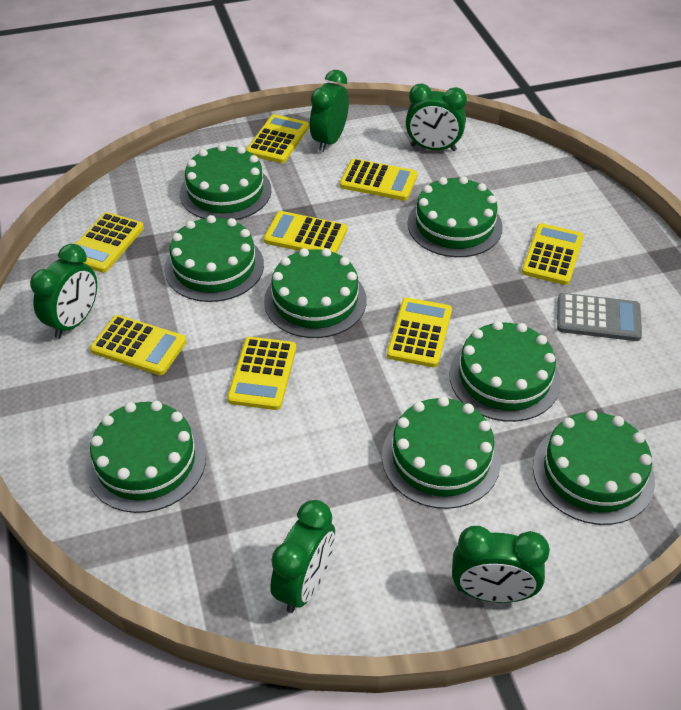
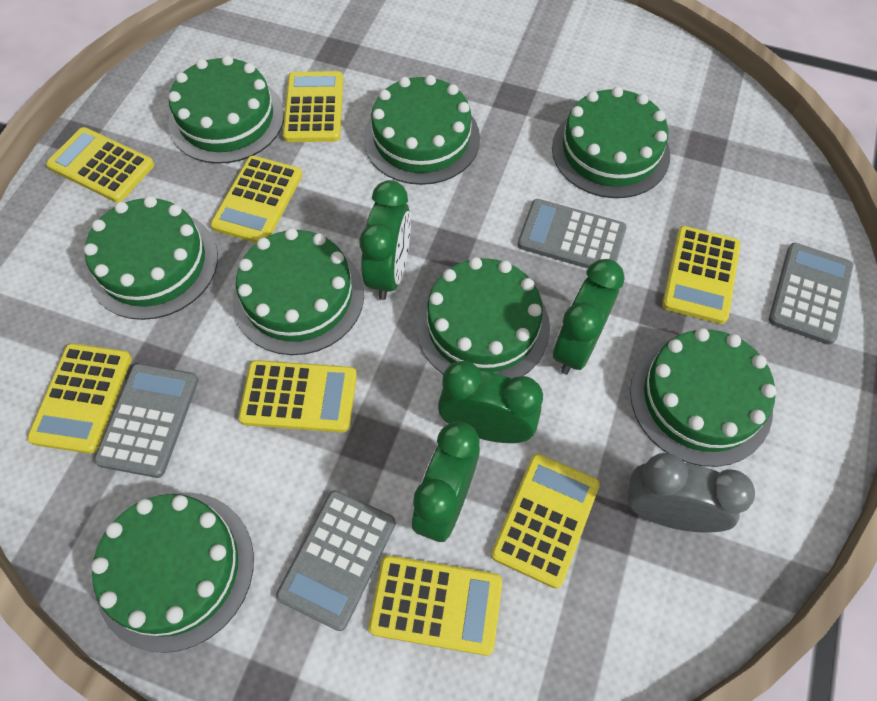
green clock: [30,244,97,339] [270,500,335,613] [310,70,349,152] [406,84,467,151] [452,526,550,603] = 5 -> [359,180,411,300] [412,422,480,542] [438,361,543,443] [553,259,624,374] = 4
grey calculator: [557,293,642,341] = 1 -> [94,363,199,478] [276,490,396,631] [518,199,627,269] [769,243,853,345] = 4
grey clock: none = 0 -> [627,453,755,533] = 1

